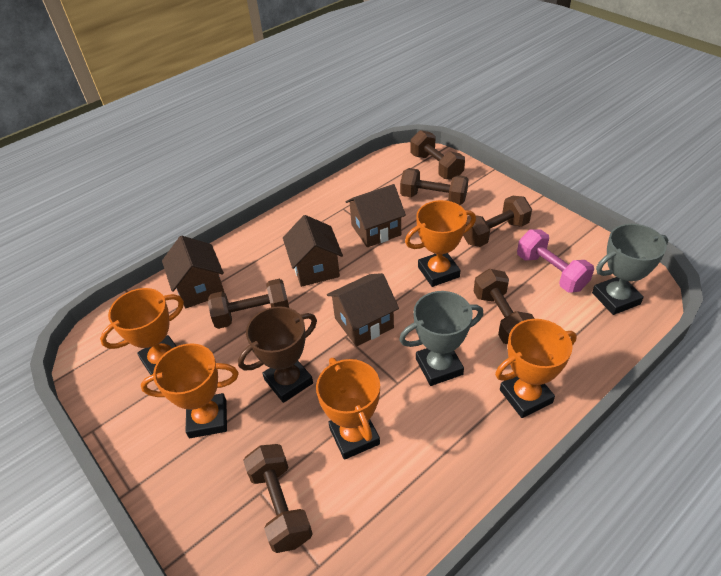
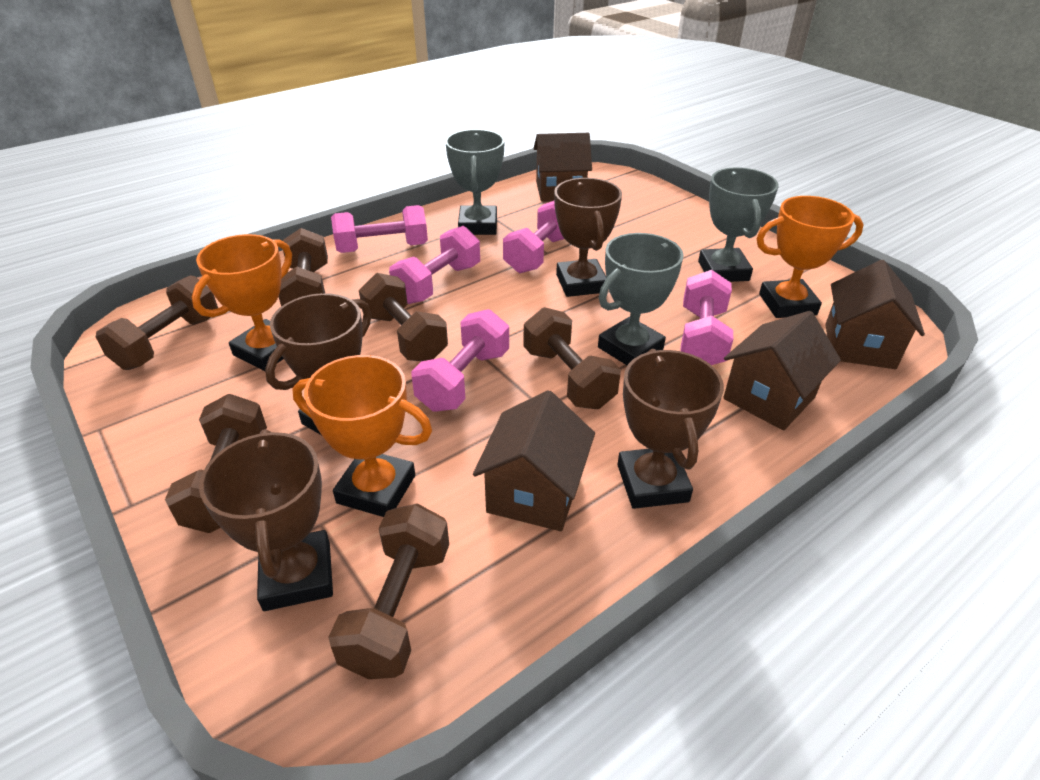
brown trophy: [238,306,317,403] = 1 -> [199,429,333,611] [265,293,371,435] [554,178,622,297] [617,349,724,509] = 4
grey trophy: [399,291,483,386] [592,224,668,315] = 2 -> [445,129,505,235] [598,233,684,365] [698,167,779,282] = 3
orange trophy: [100,288,184,375] [141,343,239,438] [316,358,380,460] [405,200,476,287] [495,319,577,418] = 5 -> [192,234,292,371] [292,355,432,517] [756,196,864,318] = 3
pink dumbbell: [517,229,594,293] = 1 -> [331,205,428,253] [389,226,480,304] [411,309,509,412] [503,201,564,273] [681,270,733,365] = 5

